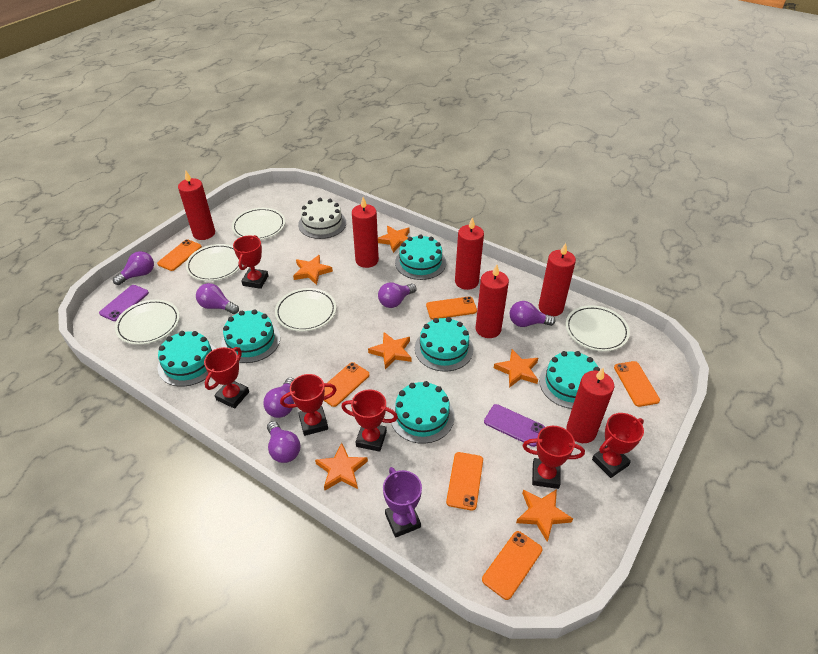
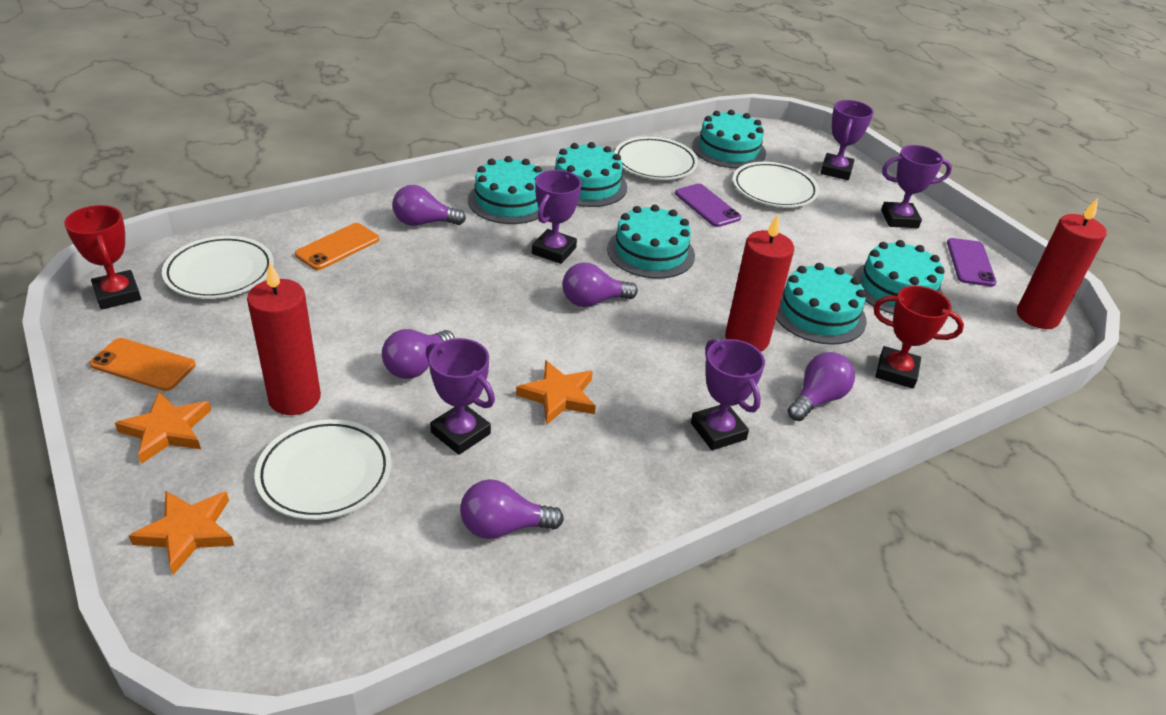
orange phone: [157,239,202,271] [323,362,370,407] [426,296,477,320] [446,452,483,511] [482,531,542,600] [614,361,660,407] = 6 -> [90,338,196,391] [295,223,379,270] = 2
orange star: [293,255,333,285] [315,443,368,490] [368,332,412,369] [378,226,410,253] [494,349,538,388] [516,489,573,542] = 6 -> [115,392,211,464] [129,491,234,575] [516,360,596,425] = 3
purple light bulb: [113,251,154,285] [196,283,239,314] [263,377,294,418] [267,421,300,463] [378,283,416,308] [510,301,556,327] = 6 -> [382,329,455,379] [392,185,466,226] [460,479,564,539] [563,262,638,307] [788,352,855,421] = 5
purple trophy: [383,467,422,538] = 1 -> [426,338,495,455] [532,170,582,264] [691,339,765,450] [820,100,874,180] [881,145,952,228] = 5
red candle: [178,170,215,240] [352,197,379,268] [455,217,484,290] [475,265,509,338] [538,243,576,316] [566,368,614,443] = 6 -> [247,263,321,415] [725,214,794,352] [1017,198,1107,329] = 3
red trophy: [204,347,249,409] [233,235,268,289] [280,374,337,436] [341,389,398,452] [523,426,585,489] [592,413,644,478] = 6 -> [64,205,141,310] [873,286,964,389] = 2
white cake: [298,198,346,239] = 1 -> none = 0
white plate: [115,299,180,345] [186,244,240,281] [232,208,285,240] [275,288,336,331] [566,305,630,351] = 5 -> [162,236,274,299] [254,419,391,520] [614,137,698,180] [733,162,819,208] = 4

